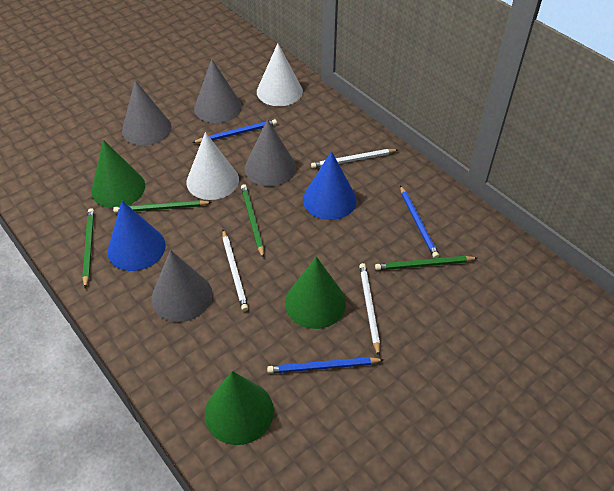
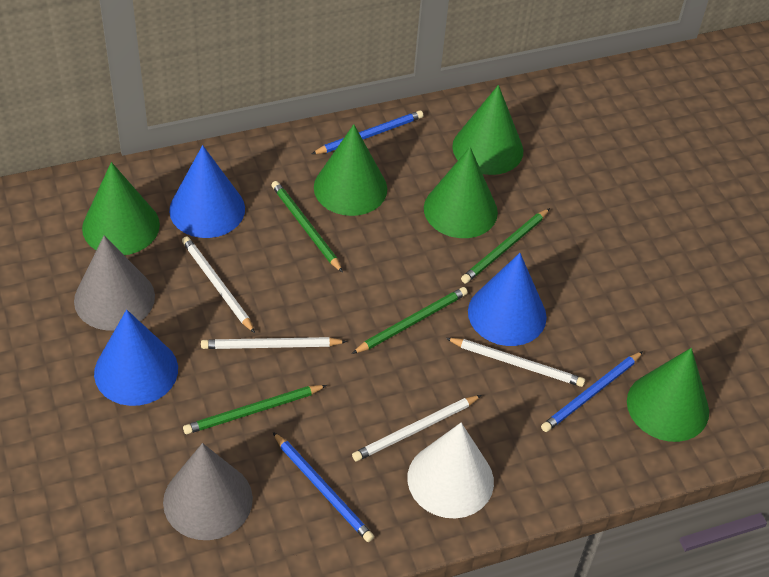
blue cone: [108,201,166,271] [303,151,357,220] = 2 -> [94,310,178,406] [169,145,245,238] [468,253,547,346] = 3
green cone: [91,140,145,208] [205,371,274,445] [285,257,346,329] = 3 -> [82,162,160,255] [314,124,387,216] [424,147,498,238] [452,85,523,175] [627,348,709,442] = 5
grey cone: [122,80,171,146] [151,250,212,322] [194,59,242,123] [245,119,296,186] = 4 -> [74,236,155,330] [163,443,253,540] = 2
white cone: [186,132,239,200] [257,43,303,106] = 2 -> [407,423,494,518] = 1
white pencil: [222,230,248,311] [311,149,398,168] [359,263,380,356] = 3 -> [182,236,255,333] [201,337,347,349] [352,395,482,461] [446,338,585,387] = 4

